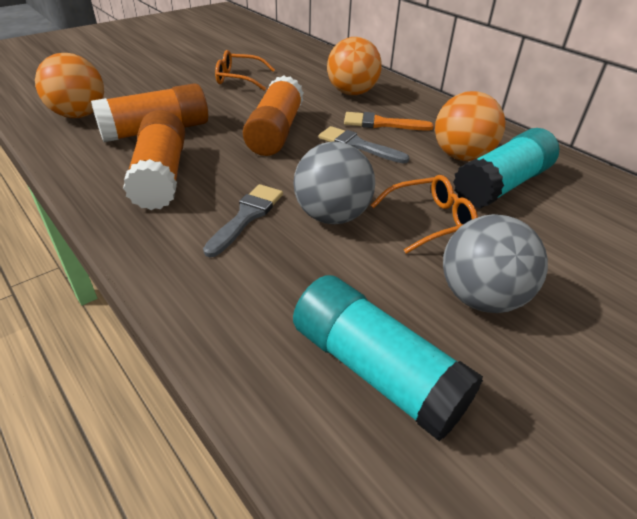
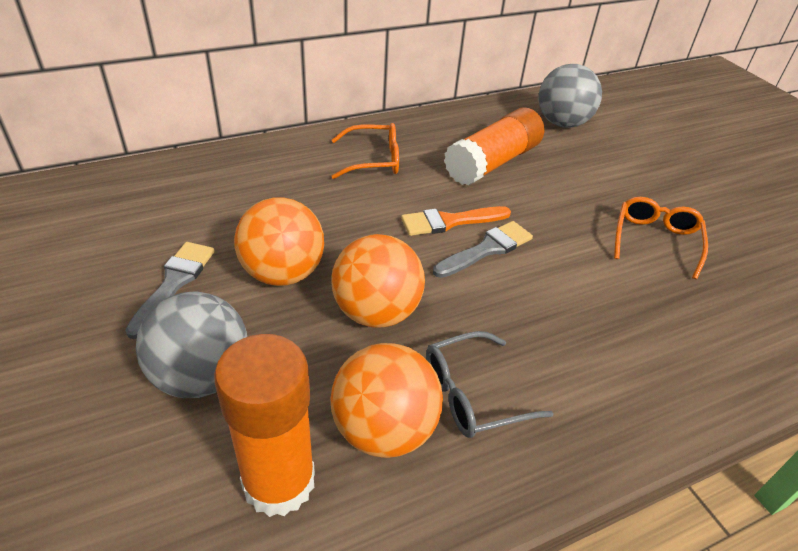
grey glasses: none = 0 -> [426,331,554,438] = 1
orange glue stick: [91,83,208,142] [123,110,185,210] [243,75,304,156] = 3 -> [214,334,315,517] [444,107,544,185] = 2
turquoise glue stick: [293,275,483,441] [453,128,559,209] = 2 -> none = 0

